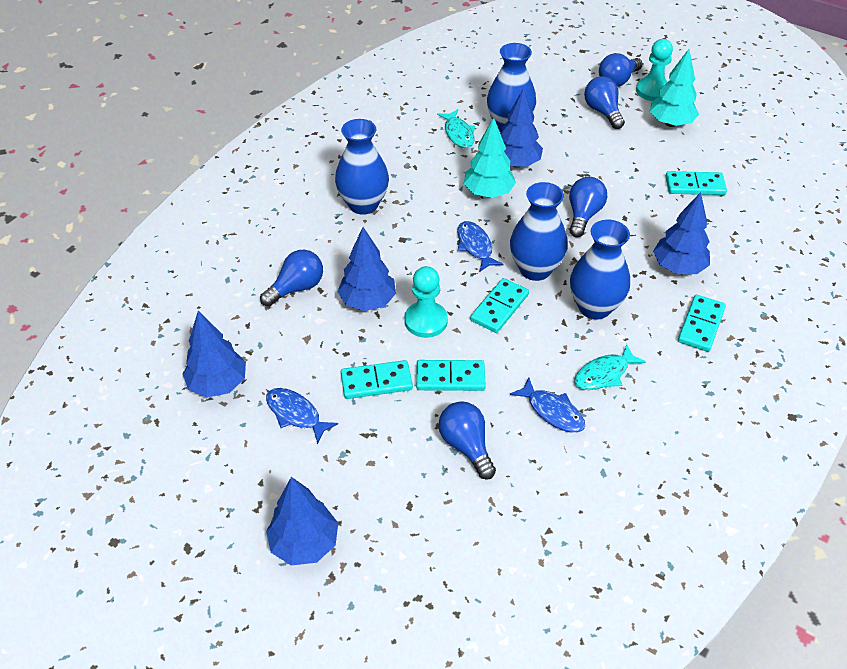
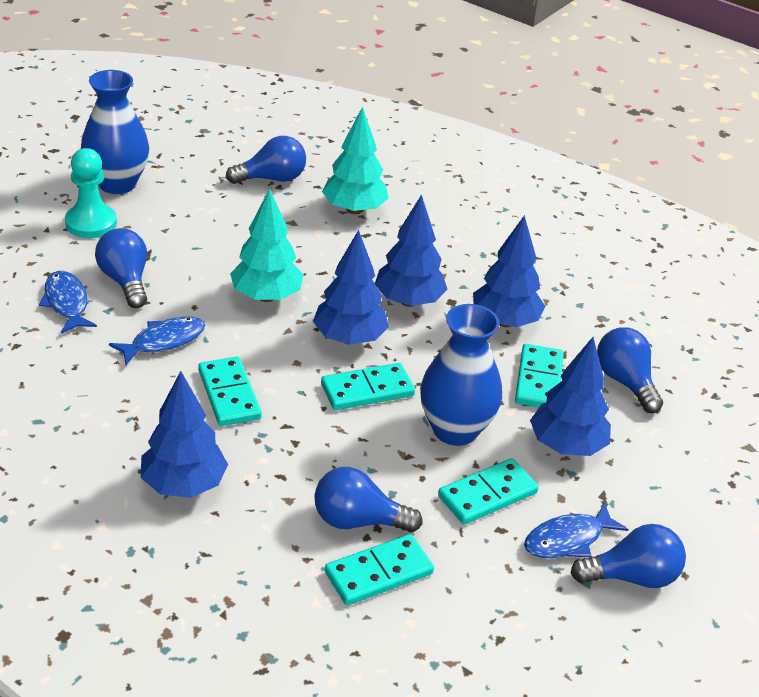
blue vase: [335,119,389,215] [487,43,536,132] [510,182,568,281] [570,220,630,320] = 4 -> [81,70,149,194] [420,304,502,446] = 2
turquoise fish: [437,109,475,148] [574,344,646,390] = 2 -> none = 0
turquoise pawn: [405,266,448,338] [636,39,673,101] = 2 -> [65,148,117,238] = 1

